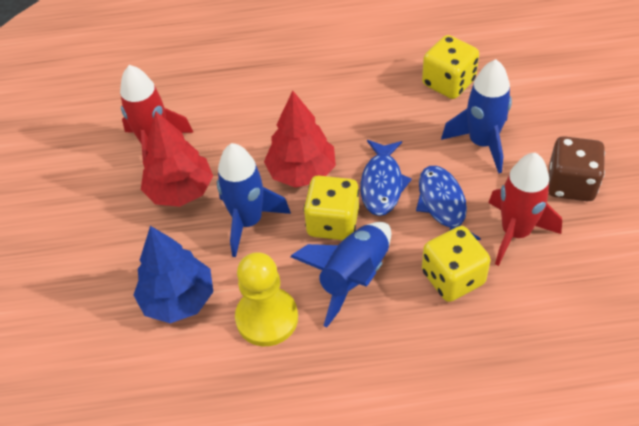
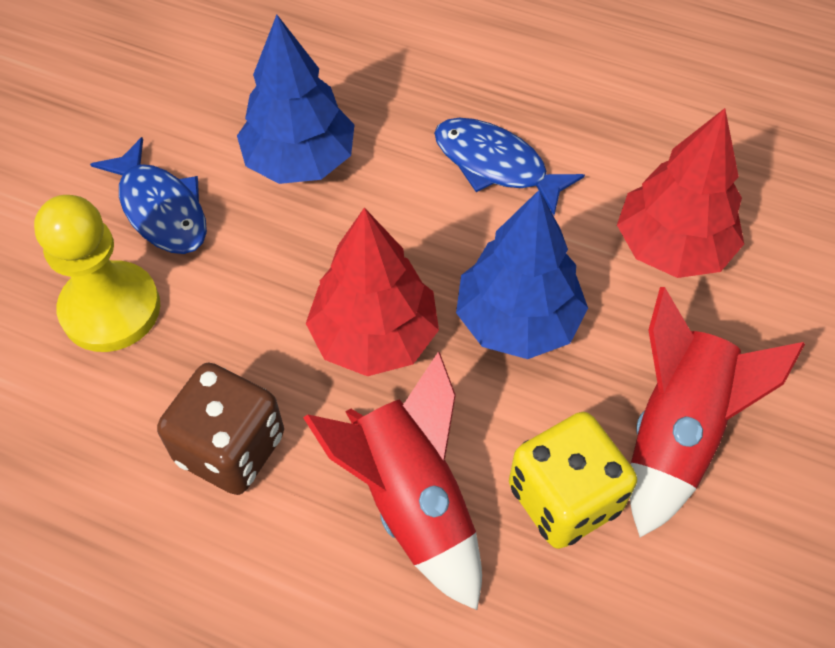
blue rocket: [217,143,291,257] [290,222,391,327] [441,59,512,173] = 3 -> none = 0
blue tree: [134,226,213,323] = 1 -> [237,15,355,184] [456,190,588,359] = 2
yellow dice: [304,176,359,240] [422,35,479,99] [422,226,491,302] = 3 -> [509,412,637,549] = 1

